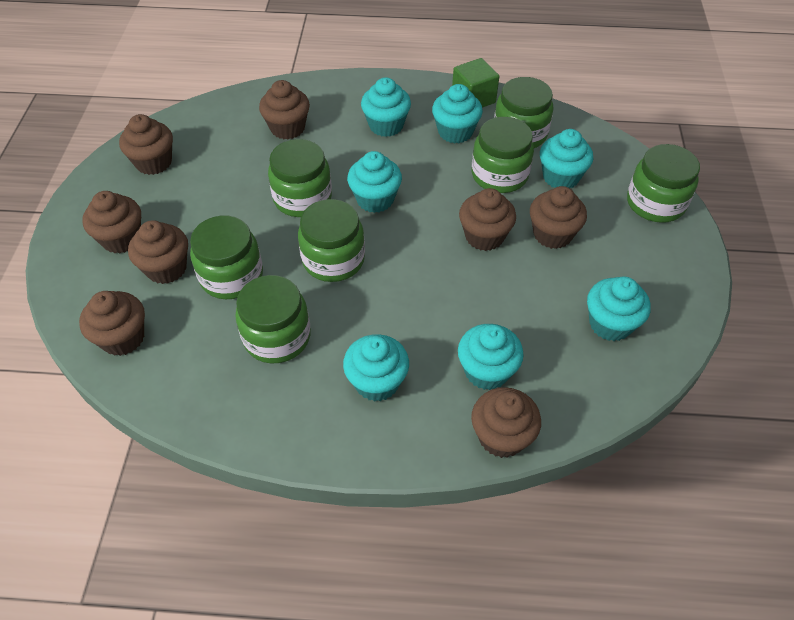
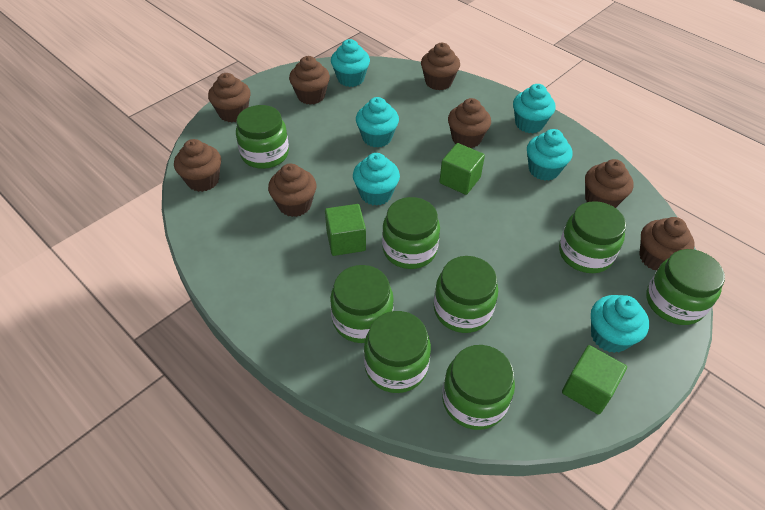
green cube: [452,58,499,108] = 1 -> [325,204,366,256] [439,143,485,195] [562,345,627,415] = 3
green jar: [190,215,263,299] [235,275,311,363] [268,139,332,217] [298,199,365,282] [472,117,534,193] [494,77,554,148] [627,144,700,223] = 7 -> [236,105,289,169] [330,265,394,343] [364,311,431,393] [382,197,440,269] [434,256,498,333] [442,345,515,430] [559,201,626,273] [646,249,725,325] = 8
turquoise cupcake: [343,334,409,402] [347,151,402,213] [361,77,411,137] [432,84,483,144] [458,324,524,390] [540,129,593,188] [587,276,651,341] = 7 -> [331,39,370,87] [353,153,400,206] [356,97,399,148] [513,84,555,133] [527,129,573,181] [591,295,649,353] = 6

